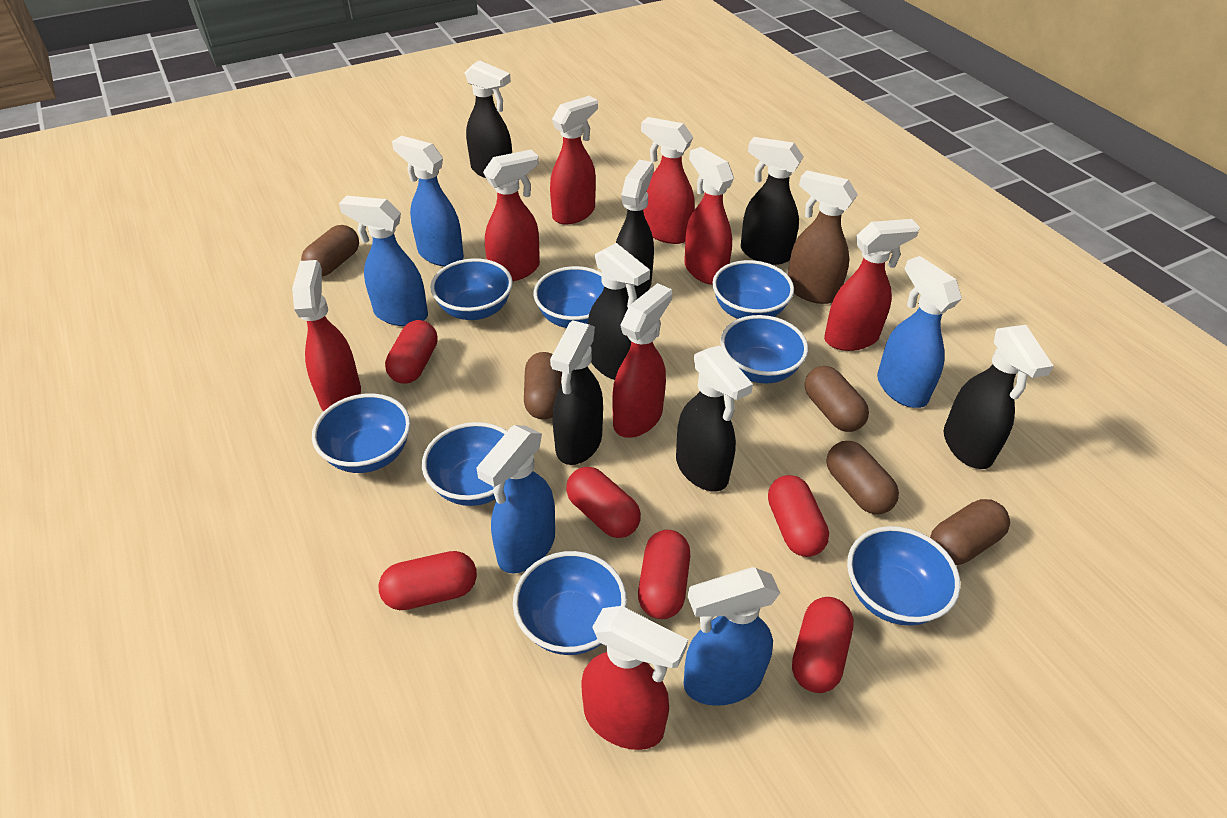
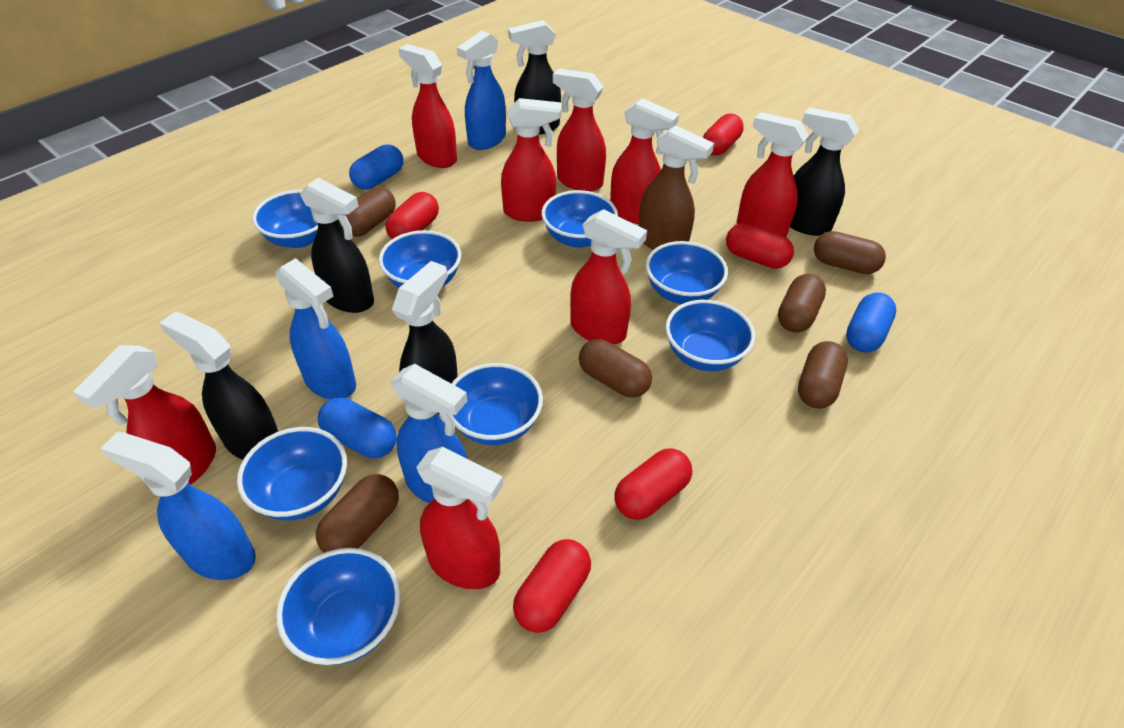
black spray bottle: [465,60,512,178] [550,320,603,465] [588,243,650,380] [616,160,654,299] [676,346,753,492] [741,137,804,265] [944,325,1053,469] = 7 -> [160,312,278,460] [300,178,374,313] [392,261,458,415] [508,20,561,135] [790,107,859,236] = 5
blue capsule: none = 0 -> [318,397,397,458] [349,144,403,190] [846,292,897,353] = 3
blue spray bottle: [339,196,428,326] [392,136,464,266] [476,425,555,573] [683,567,780,706] [877,256,962,408] = 5 -> [100,432,256,580] [275,258,356,400] [391,364,467,503] [457,31,506,150] = 4
brown capsule: [301,225,359,276] [524,352,562,420] [805,366,869,432] [826,441,899,514] [930,499,1010,565] = 5 -> [316,474,399,553] [339,187,396,237] [579,339,652,398] [778,274,826,332] [798,341,848,408] [814,231,886,274] = 6
red capsule: [378,551,477,610] [385,320,438,384] [566,467,641,538] [638,530,690,619] [768,475,829,557] [792,597,854,693] = 6 -> [385,192,439,239] [513,539,591,633] [614,448,692,520] [703,113,744,156] [726,223,794,269] = 5

